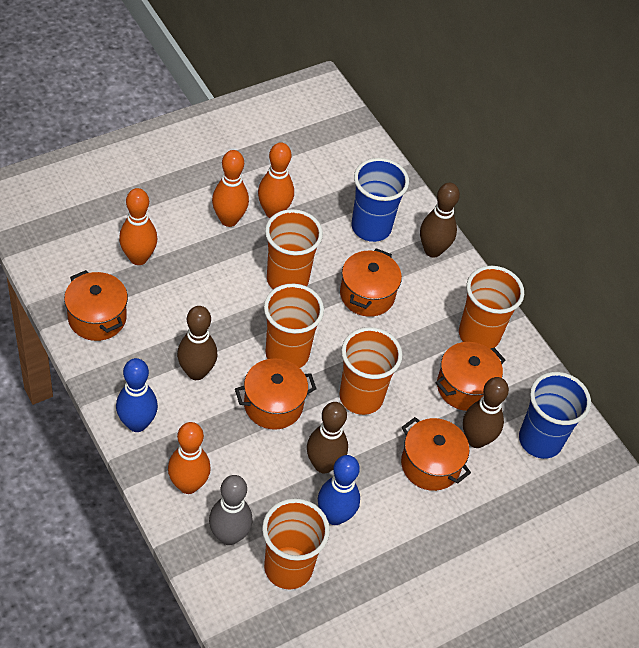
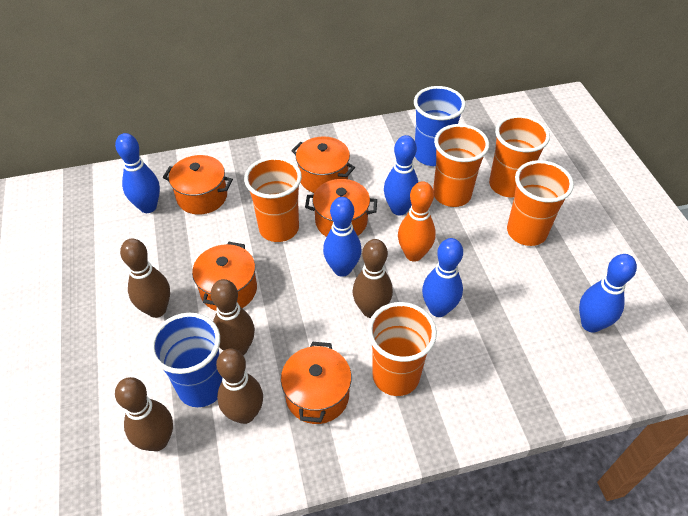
blue bowling pin: [116,358,158,432] [318,455,360,525] = 2 -> [115,133,160,213] [323,197,362,277] [384,135,418,216] [422,238,463,317] [579,254,637,333] = 5
brown bowling pin: [177,306,217,380] [307,402,348,473] [420,183,460,258] [463,377,509,448] = 4 -> [115,377,173,451] [120,238,170,318] [211,279,255,355] [216,349,263,424] [353,239,393,318] = 5
grey bowling pin: [209,475,252,545] = 1 -> none = 0
orange bowling pin: [119,188,157,265] [168,422,211,494] [212,150,249,227] [258,142,294,218] = 4 -> [398,181,436,262] = 1

